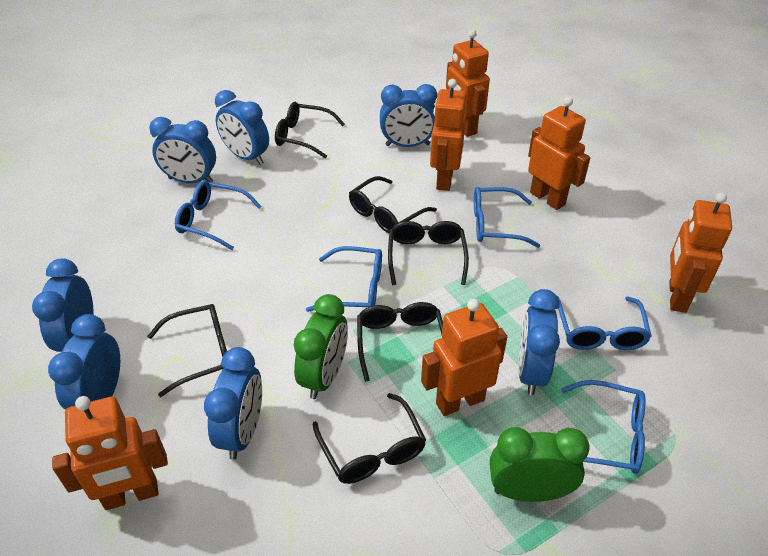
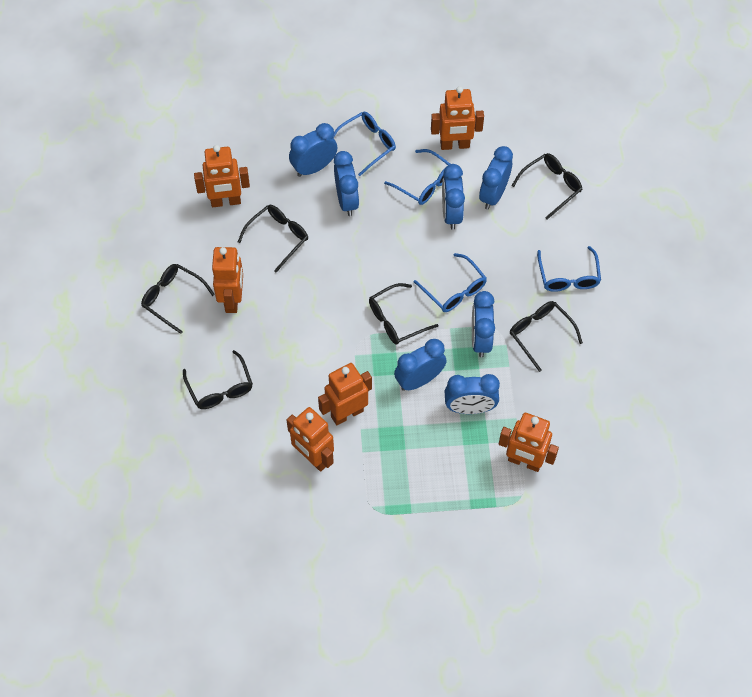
blue glasses: [175,181,262,250] [306,246,382,312] [474,187,540,248] [557,296,652,350] [561,380,646,474] = 5 -> [333,112,396,176] [384,149,450,205] [414,253,487,312] [537,246,601,292] = 4
green clock: [294,294,348,399] [490,427,590,502] = 2 -> none = 0

